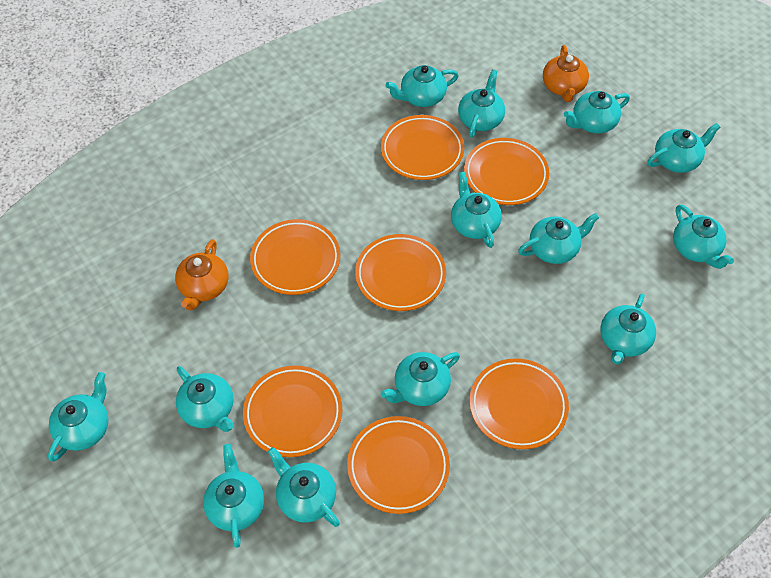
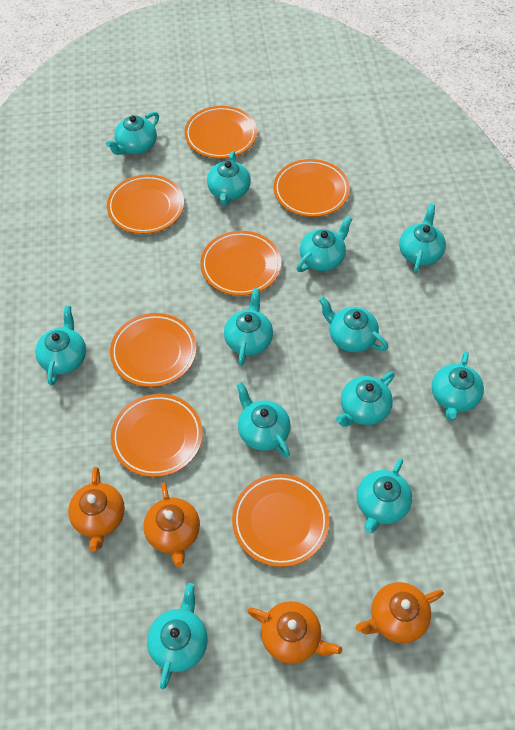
orange teapot: [175,239,229,311] [543,45,589,102] = 2 -> [68,467,125,552] [143,482,200,567] [247,601,342,664] [356,582,444,643] = 4
turquoise teapot: [48,372,109,462] [176,366,234,432] [203,444,264,548] [268,447,340,527] [381,352,460,406] [386,65,459,107] [451,172,502,248] [458,69,505,138] [518,213,599,264] [564,91,630,134] [601,294,656,364] [648,123,720,173] [673,204,734,269] = 13 -> [35,306,86,385] [106,112,159,155] [147,583,208,689] [207,151,251,206] [224,288,273,366] [237,382,291,458] [296,216,352,272] [319,297,388,352] [336,371,395,427] [357,458,412,533] [399,204,446,273] [432,351,484,421] = 12

